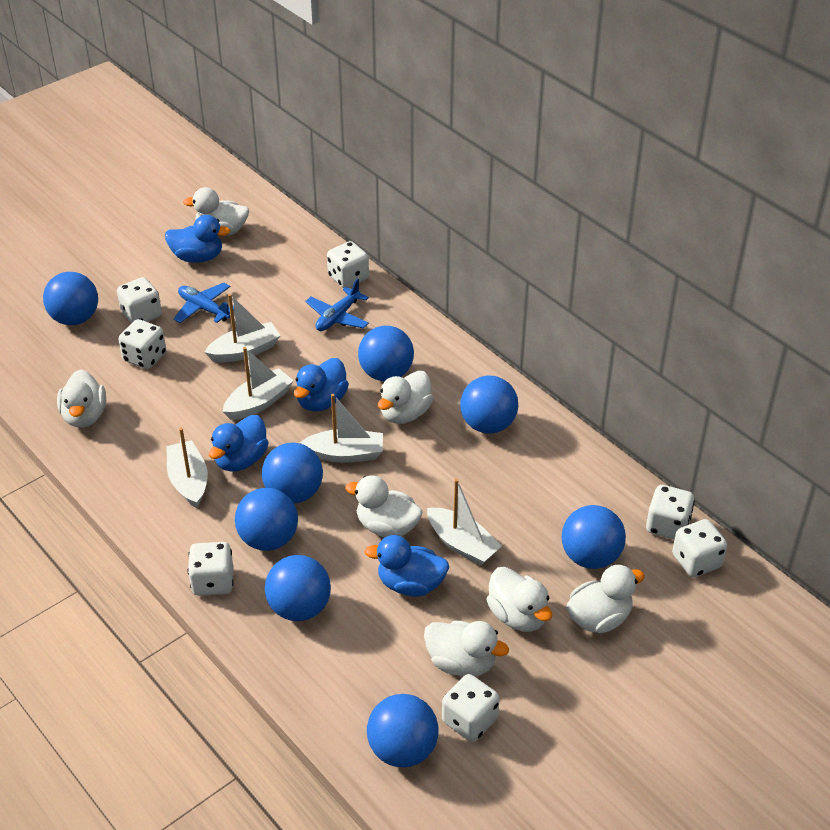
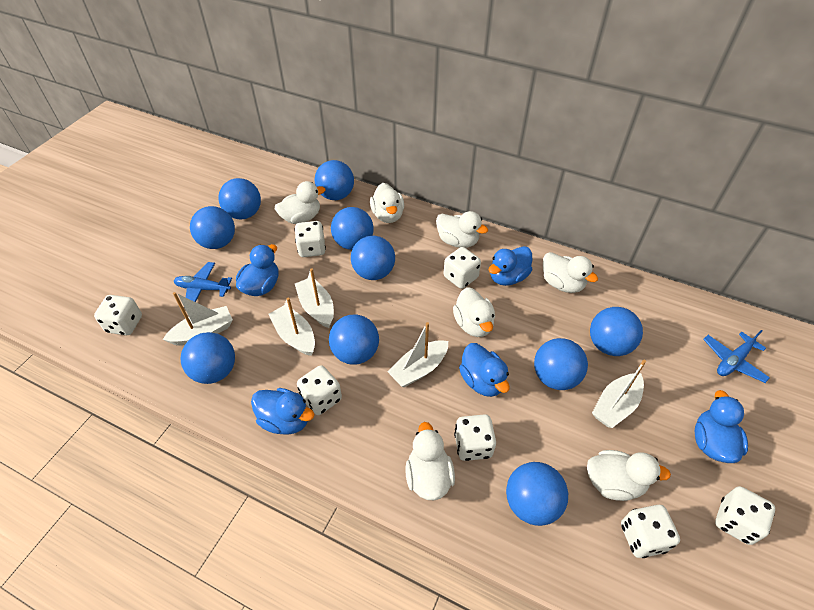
blue ball: [43,272,98,325] [235,488,298,551] [262,443,323,504] [265,555,331,621] [358,326,414,381] [367,694,439,767] [460,376,518,434] [562,505,626,569] = 8 -> [181,332,235,384] [190,206,235,249] [218,178,261,220] [315,160,354,200] [329,314,379,365] [331,207,374,250] [351,236,395,280] [506,462,568,526] [534,338,588,390] [590,307,643,356] = 10
blue duck: [165,215,230,263] [209,415,269,472] [294,358,349,412] [364,535,449,597] = 4 -> [236,244,279,296] [251,388,314,435] [459,343,510,397] [489,246,532,286] [695,390,748,463] = 5

